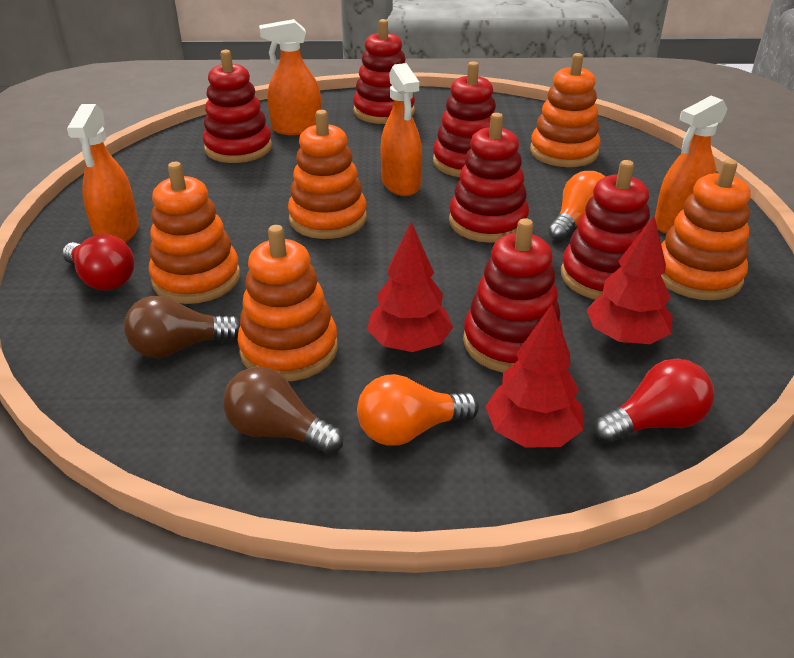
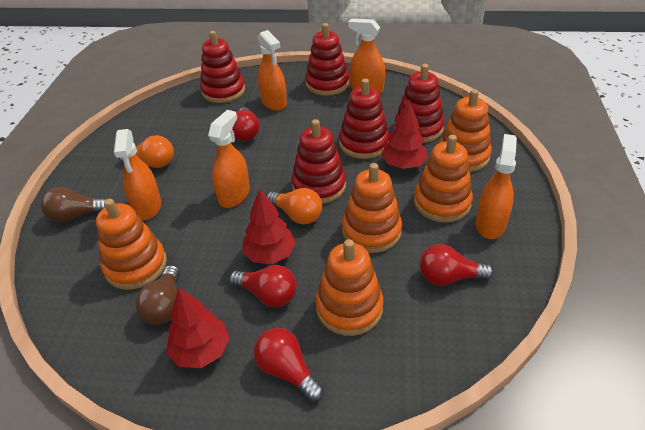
orange spray bottle: [67,104,139,243] [259,19,321,135] [381,63,422,196] [655,96,728,234] = 4 -> [114,129,161,220] [208,110,250,208] [258,30,287,111] [348,19,385,93] [476,134,517,239] = 5
red light bulb: [62,234,134,291] [594,359,714,444] = 2 -> [229,265,297,307] [232,107,260,141] [254,328,324,402] [420,244,494,286] = 4
red stacking toy: [203,50,272,163] [353,19,415,124] [433,61,496,177] [449,113,529,243] [463,218,563,373] [561,160,650,300] = 6 -> [200,31,245,103] [291,119,346,204] [305,23,349,96] [339,79,389,159] [394,64,445,143] = 5

